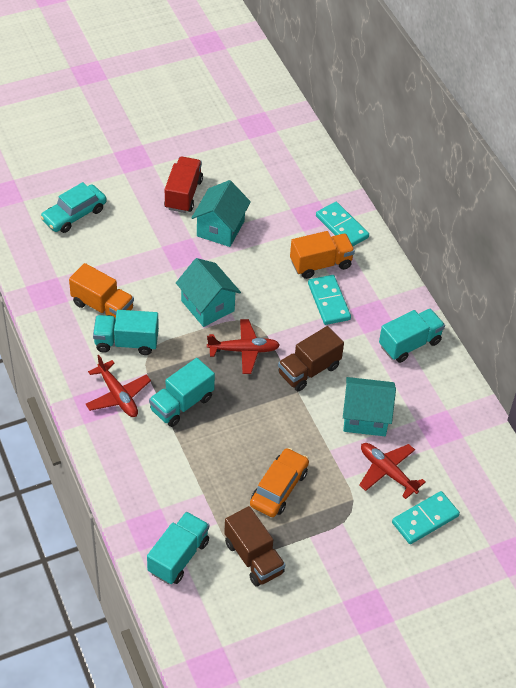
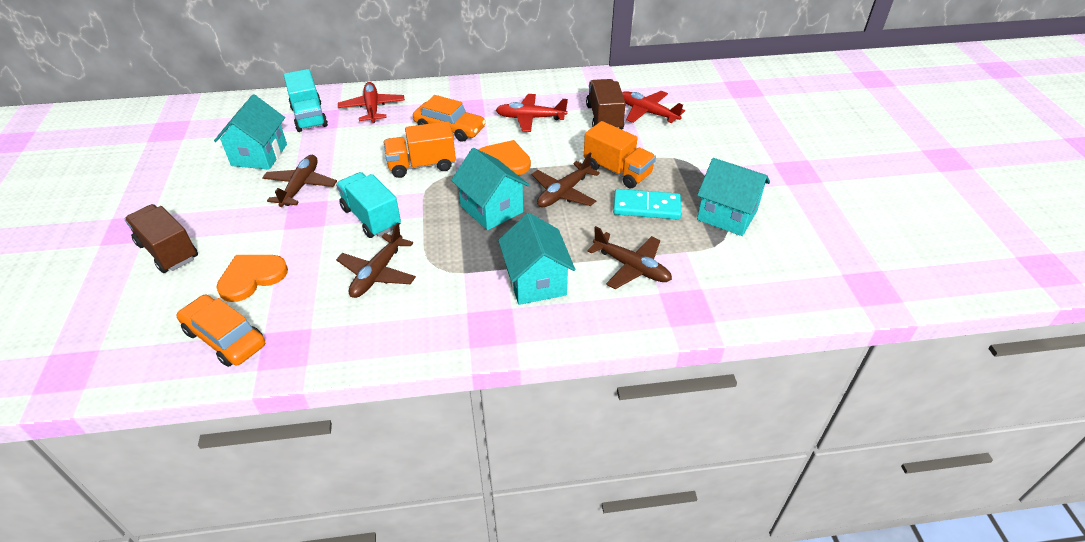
brown plane: none = 0 -> [262,155,337,207] [336,222,416,298] [531,153,600,207] [587,226,672,289] = 4
orange car: [250,448,309,517] = 1 -> [177,295,265,367] [413,95,486,142] = 2
orange heart: none = 0 -> [216,255,288,302] [479,140,531,175] = 2
red truck: [164,157,203,213] = 1 -> none = 0
turquoise car: [40,182,107,233] = 1 -> none = 0
turquoise domino: [308,275,351,325] [316,202,369,246] [392,491,460,544] = 3 -> [613,189,681,220] = 1
turquoise house: [176,258,241,327] [192,180,251,247] [343,377,396,436] = 3 -> [214,94,287,170] [451,148,529,230] [498,213,575,305] [697,158,770,236] = 4
turquoise truck: [93,310,159,355] [147,512,209,584] [149,358,215,427] [379,309,445,363] = 4 -> [284,69,328,132] [336,172,401,238] = 2

